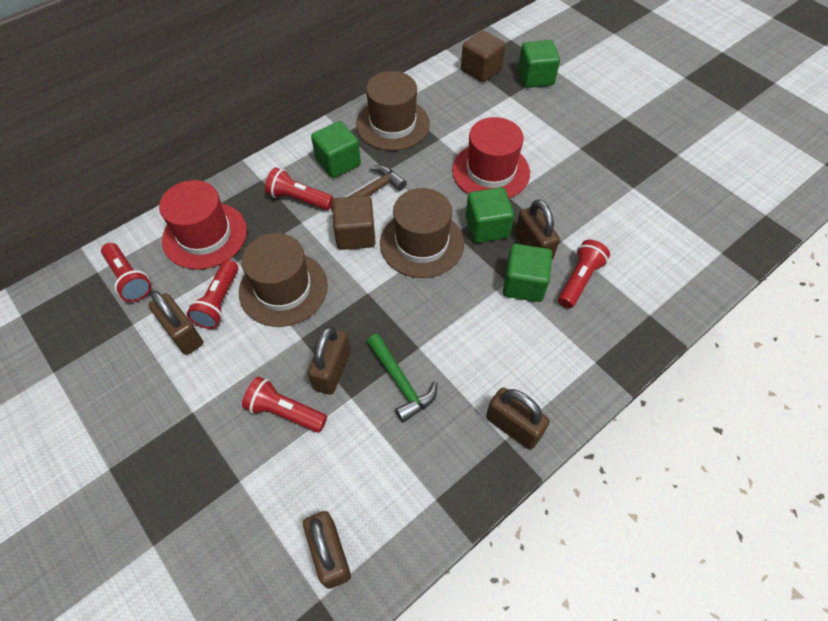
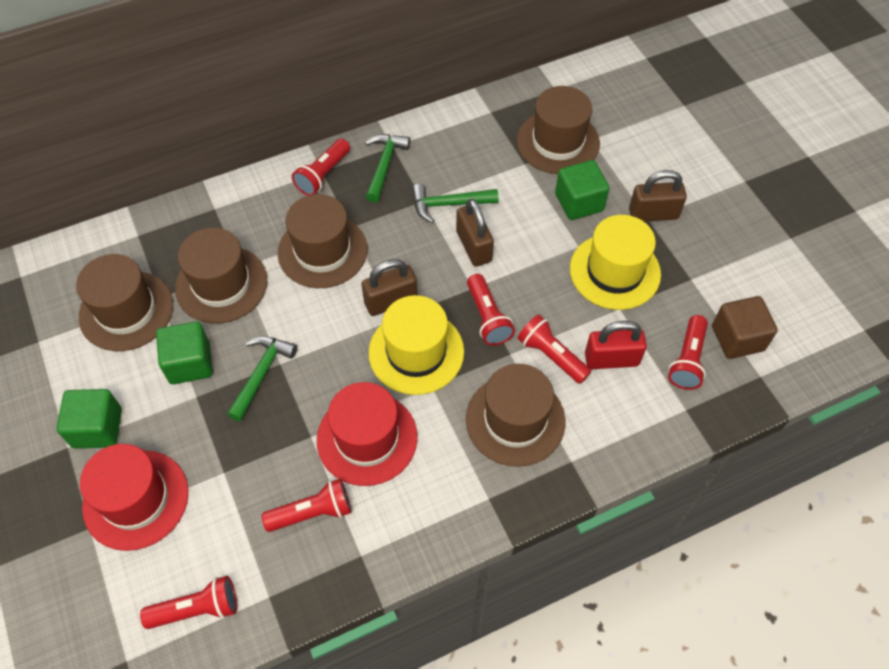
brown cube: [332,196,376,250] [461,30,506,82] = 2 -> [712,296,778,359] = 1
brown hammer: [331,165,407,212] = 1 -> none = 0
brown hat: [239,233,328,327] [356,71,430,151] [380,188,464,278] = 3 -> [76,254,173,351] [175,228,268,323] [278,194,367,288] [466,364,565,467] [517,86,600,174] = 5
brown padlock: [148,291,203,355] [303,511,351,589] [308,326,351,395] [486,388,550,450] [515,199,560,260] = 5 -> [361,259,417,316] [456,199,494,267] [629,170,687,222] = 3
green cube: [311,121,361,178] [466,187,514,243] [503,244,552,302] [518,40,560,88] = 4 -> [56,389,122,449] [156,321,213,384] [555,160,610,220] = 3
green hammer: [367,334,437,423] = 1 -> [227,336,297,421] [365,134,410,203] [412,184,499,223] = 3
red flashlight: [101,243,151,302] [187,260,238,329] [242,377,327,433] [265,168,334,210] [558,240,610,308] = 5 -> [140,576,237,629] [262,478,351,532] [292,139,350,195] [467,274,515,346] [517,314,591,384] [668,315,708,390] = 6
red padlock: none = 0 -> [585,321,647,369] = 1
yellow hat: none = 0 -> [368,295,464,395] [570,215,661,310] = 2

